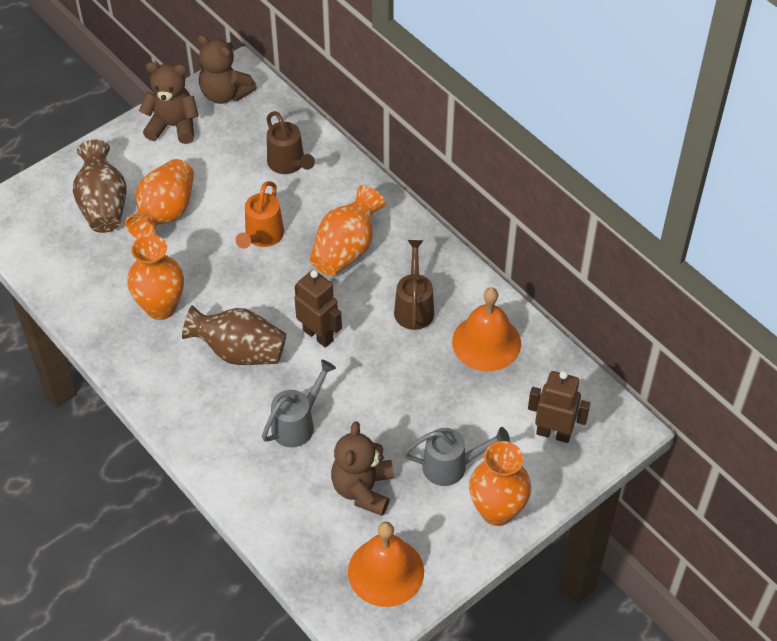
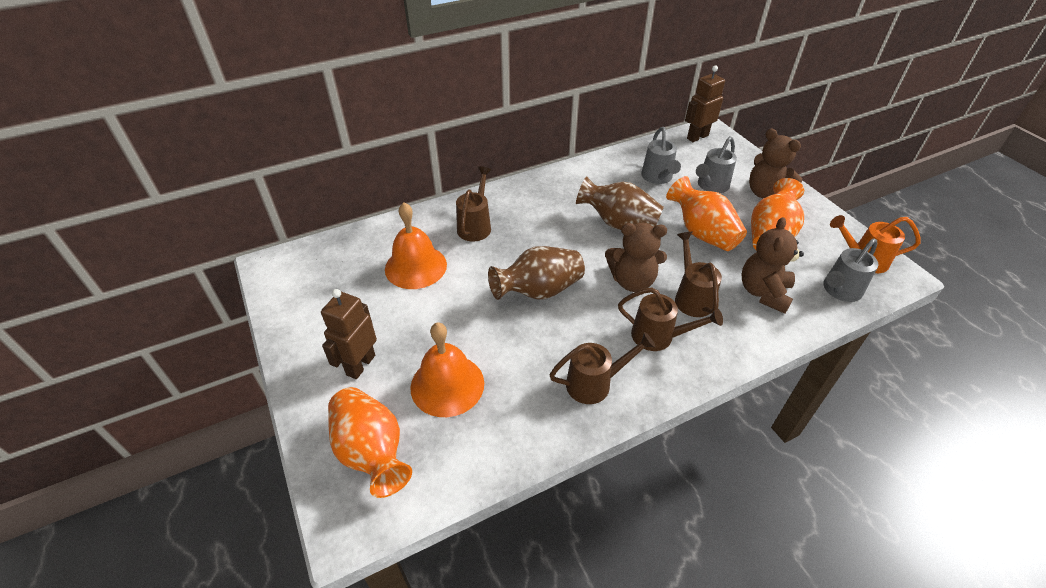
brown watering can: [266,111,315,174] [394,240,434,330] = 2 -> [456,166,491,242] [549,332,656,404] [618,288,723,351] [675,232,722,317] = 4
grey watering can: [262,360,336,447] [403,427,510,486] = 2 -> [641,127,681,184] [696,136,737,193] [823,239,878,302] = 3
orange vase: [125,159,194,239] [127,235,184,320] [310,185,386,276] [469,441,531,526] = 4 -> [328,387,412,498] [666,176,747,251] [751,178,804,250] = 3

